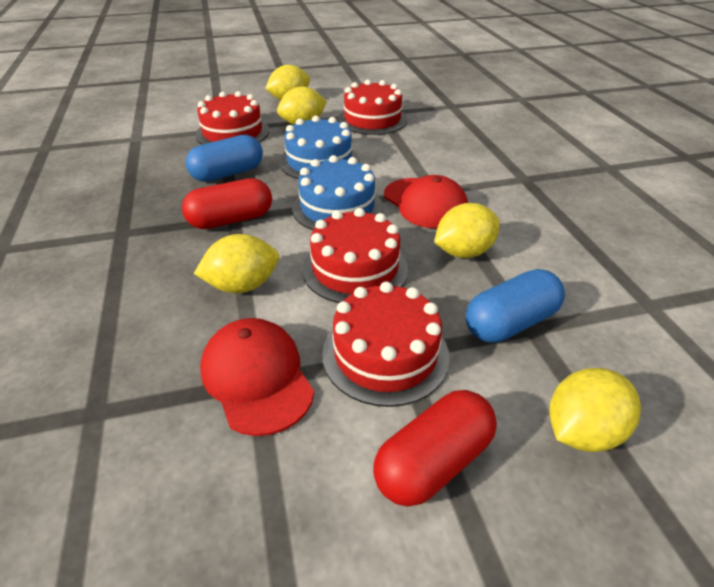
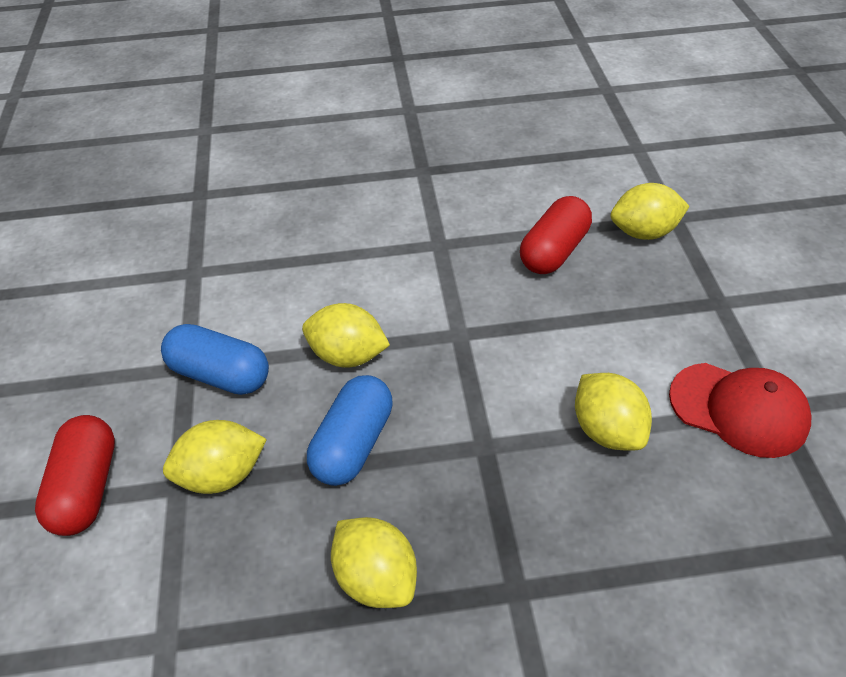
blue cake: [279,116,359,179] [292,155,383,230] = 2 -> none = 0
red cake: [195,91,269,145] [302,208,408,303] [322,281,450,407] [338,80,407,135] = 4 -> none = 0
red cap: [200,318,314,436] [384,175,468,229] = 2 -> [669,363,812,458] = 1

